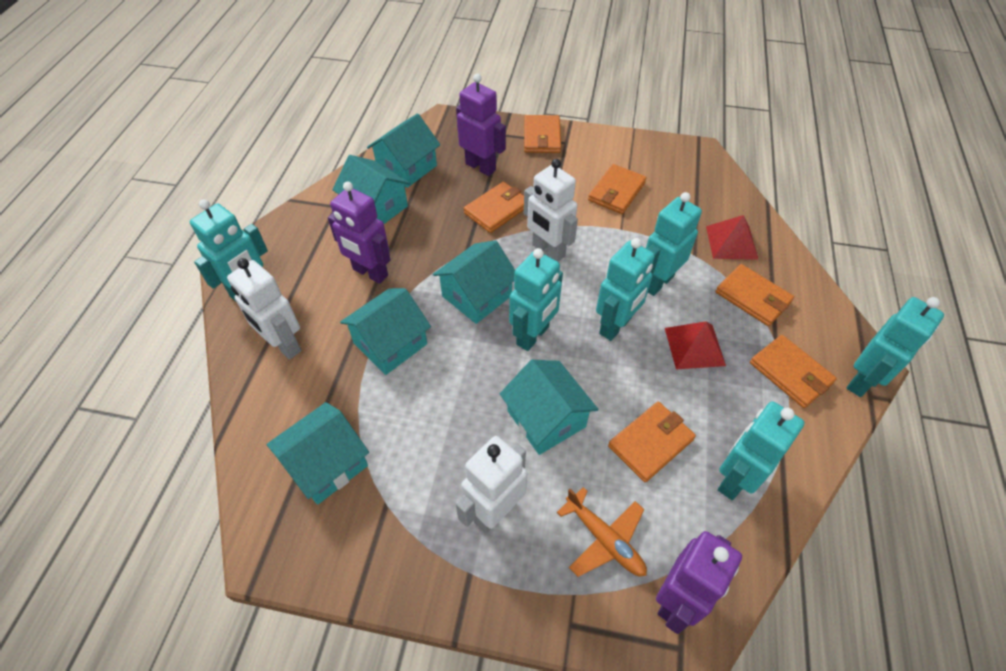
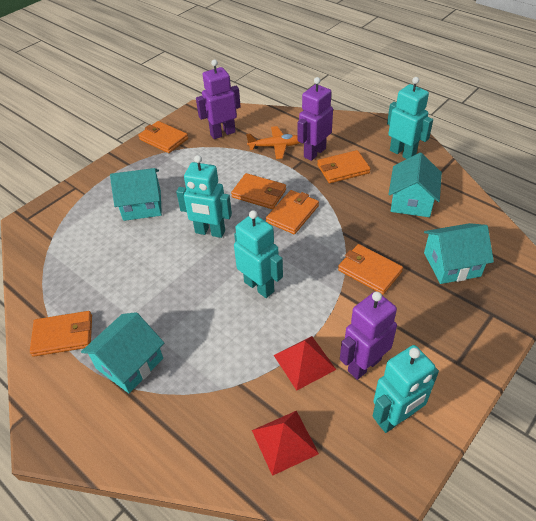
turquoise house: [266,402,369,505] [332,155,410,224] [340,288,431,375] [367,114,440,188] [433,240,515,324] [500,360,598,455] = 6 -> [81,312,164,393] [110,168,162,221] [388,153,442,217] [424,223,494,284] = 4
turquoise robot: [190,199,268,301] [509,248,563,351] [596,238,655,341] [646,192,702,296] [718,401,805,500] [847,297,944,397] = 6 -> [176,155,232,238] [234,210,283,298] [372,345,439,433] [387,77,433,159] = 4
white robot: [227,258,301,360] [456,436,527,534] [524,159,578,262] = 3 -> none = 0

